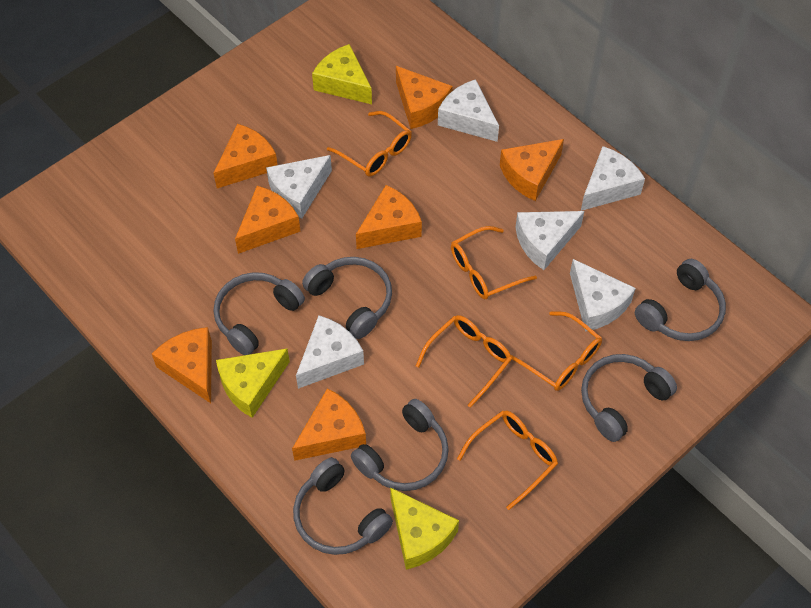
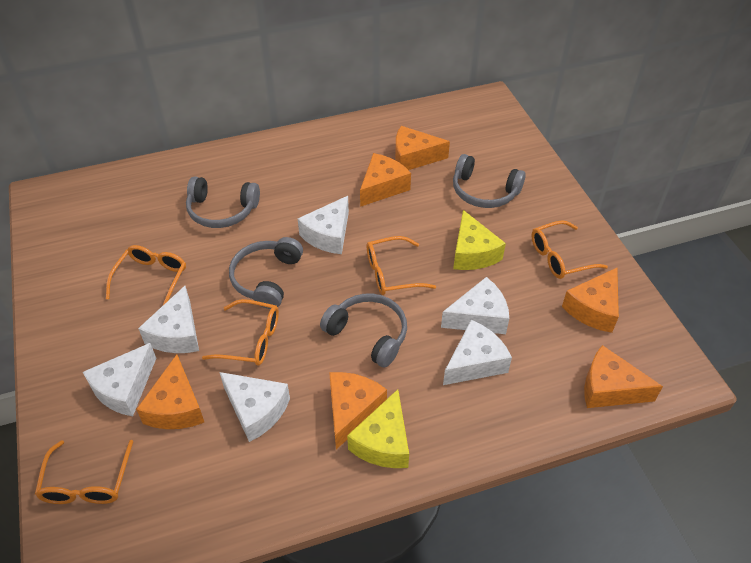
grey headphones: [213,272,305,355] [293,457,393,555] [302,257,392,339] [351,399,449,491] [581,354,677,442] [635,259,726,341] = 6 -> [186,176,260,228] [229,237,303,309] [320,294,407,367] [453,154,526,208] = 4
orange cheese: [152,327,212,403] [213,124,278,188] [235,186,301,254] [292,388,366,461] [356,185,422,249] [396,66,453,129] [500,139,564,201] = 7 -> [136,354,204,429] [329,372,387,449] [360,153,411,207] [395,126,450,170] [562,268,619,333] [584,345,663,408] = 6
yellow cheese: [216,349,290,418] [312,44,372,104] [390,487,459,570] = 3 -> [347,389,409,468] [453,210,506,270] = 2

